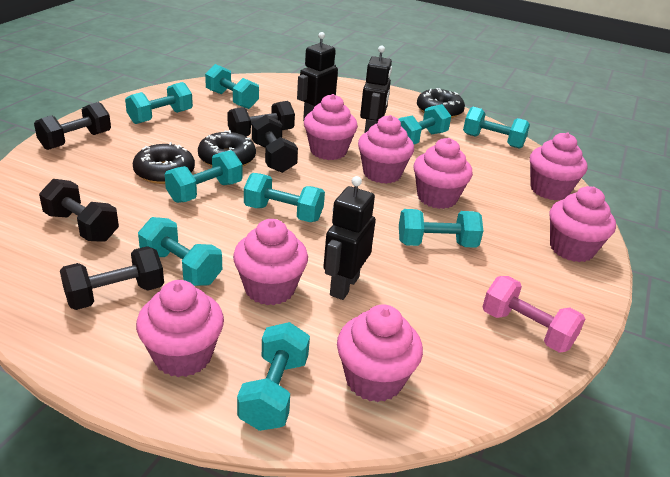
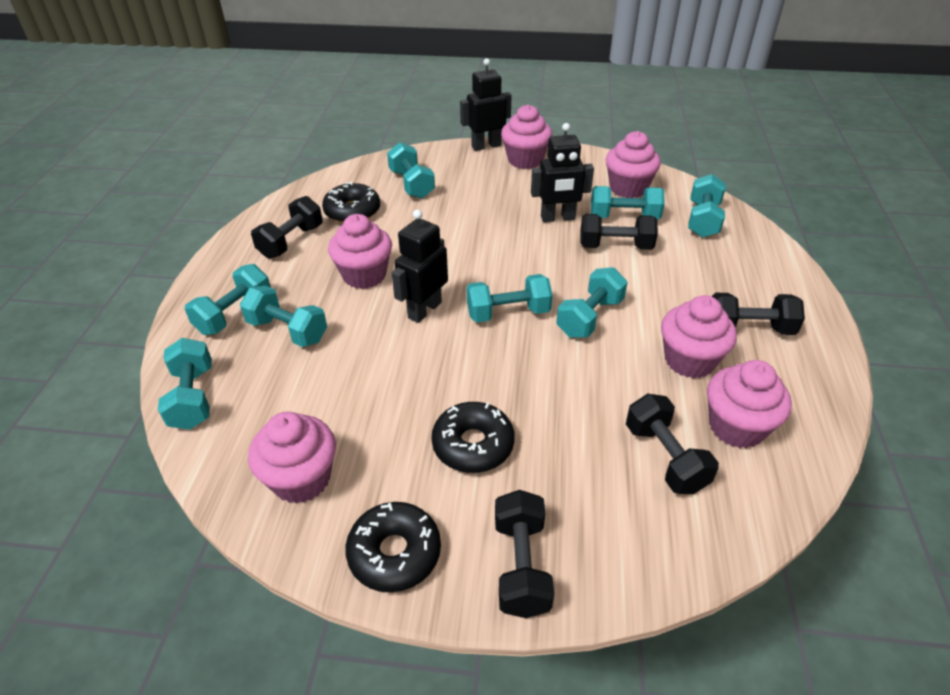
pink cupcake: [136,280,224,377] [233,219,308,305] [304,94,358,160] [337,304,423,402] [358,115,414,184] [414,138,473,209] [530,132,587,200] [550,186,616,262] = 8 -> [248,412,336,504] [328,214,392,289] [501,105,552,169] [606,131,661,198] [661,295,737,378] [707,360,792,448] = 6
pink dumbbell: [482,276,585,353] = 1 -> none = 0
turquoise dumbbell: [125,82,193,124] [138,217,222,286] [165,150,242,203] [205,64,259,109] [237,322,310,431] [244,173,325,222] [398,104,451,144] [399,209,483,248] [463,107,530,149] = 9 -> [158,338,212,430] [185,264,271,335] [240,285,327,347] [387,142,435,198] [467,274,553,322] [556,267,628,338] [591,186,665,220] [688,174,726,238] = 8

